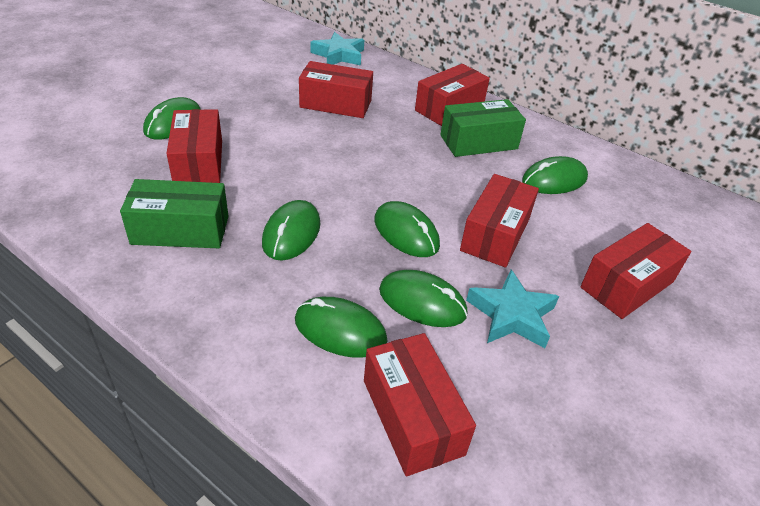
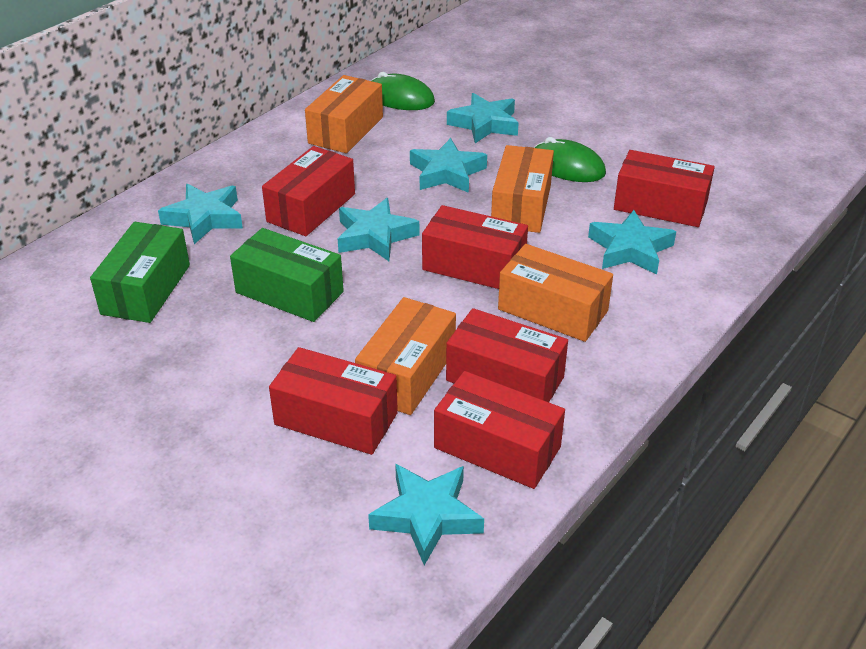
green mouse: [143,97,201,140] [262,200,320,260] [295,297,388,358] [374,201,440,257] [379,270,468,327] [522,156,588,194] = 6 -> [371,72,435,110] [534,137,606,182] = 2
orange box: none = 0 -> [305,75,383,153] [355,297,456,415] [491,145,554,233] [498,244,613,342] = 4
turquoise star: [310,32,364,66] [466,270,559,348] = 2 -> [158,184,243,244] [338,198,419,261] [368,464,484,565] [410,138,487,193] [447,93,519,143] [588,210,676,275] = 6

